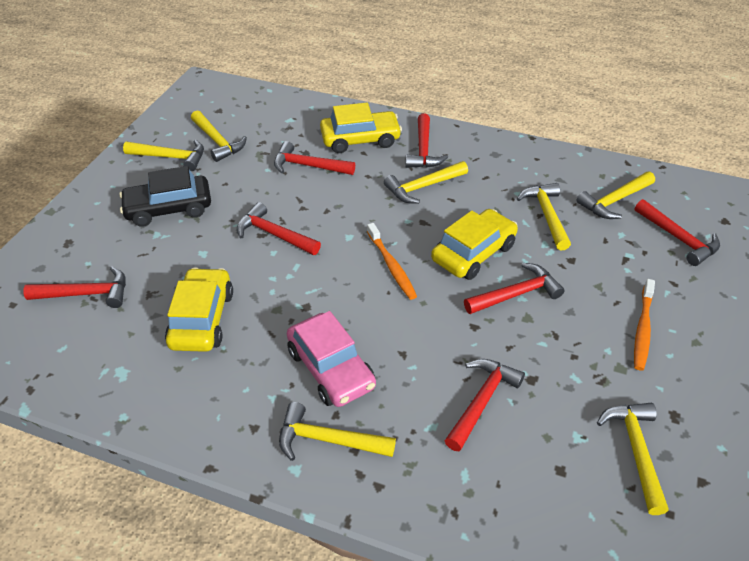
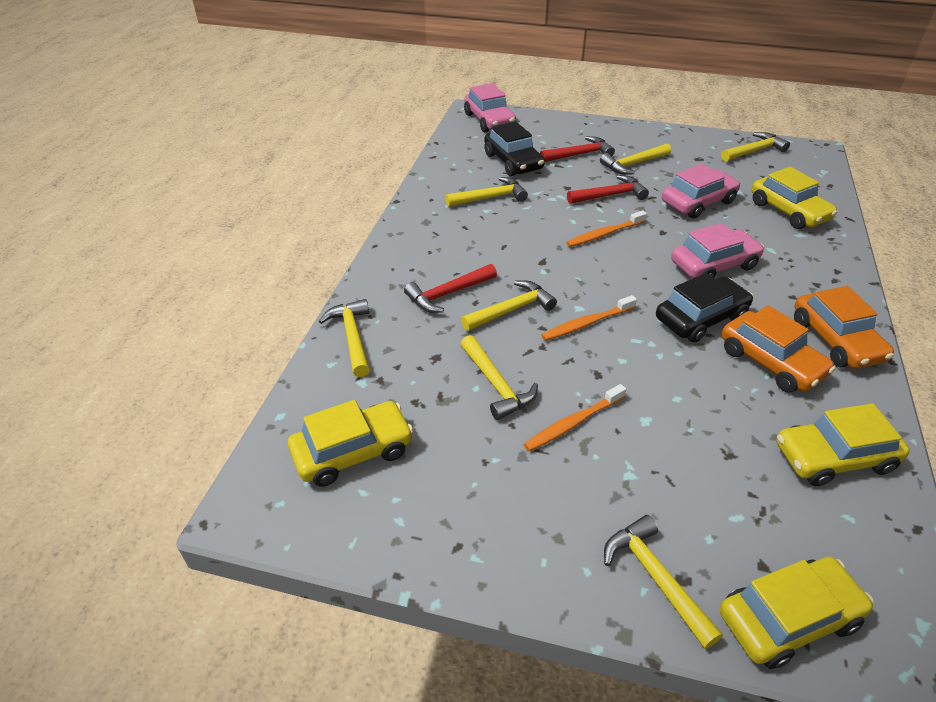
black car: [119,166,211,227] = 1 -> [484,121,545,176] [656,273,753,343] = 2
orange car: none = 0 -> [722,305,835,393] [794,286,894,369] = 2
orange toothbrush: [367,223,417,300] [634,279,655,371] = 2 -> [524,384,626,451] [541,295,637,341] [566,210,647,247] = 3
pink car: [287,311,376,407] = 1 -> [464,83,516,132] [662,164,740,219] [671,223,764,278] = 3
red hammer: [23,266,126,308] [237,202,321,255] [274,141,355,175] [405,113,448,168] [445,359,525,451] [464,263,565,314] [635,199,720,266] = 7 -> [404,264,497,313] [540,136,615,162] [567,175,649,204] = 3
yellow car: [165,267,233,352] [320,103,402,153] [431,209,518,280] = 3 -> [288,400,413,487] [720,557,873,669] [751,167,837,229] [776,403,910,486] = 4

